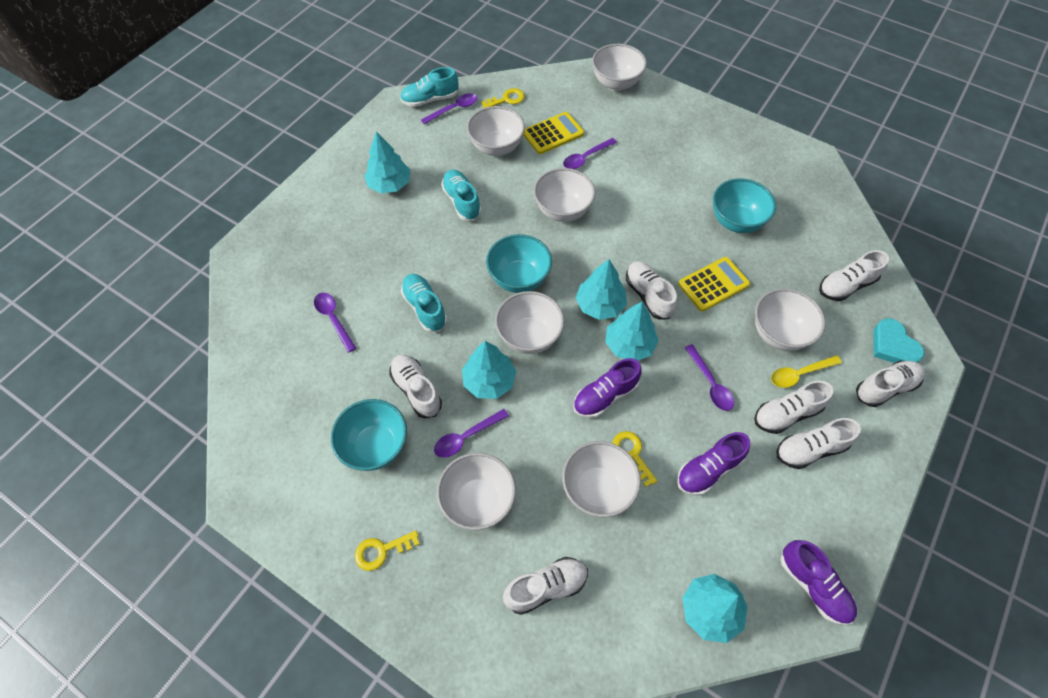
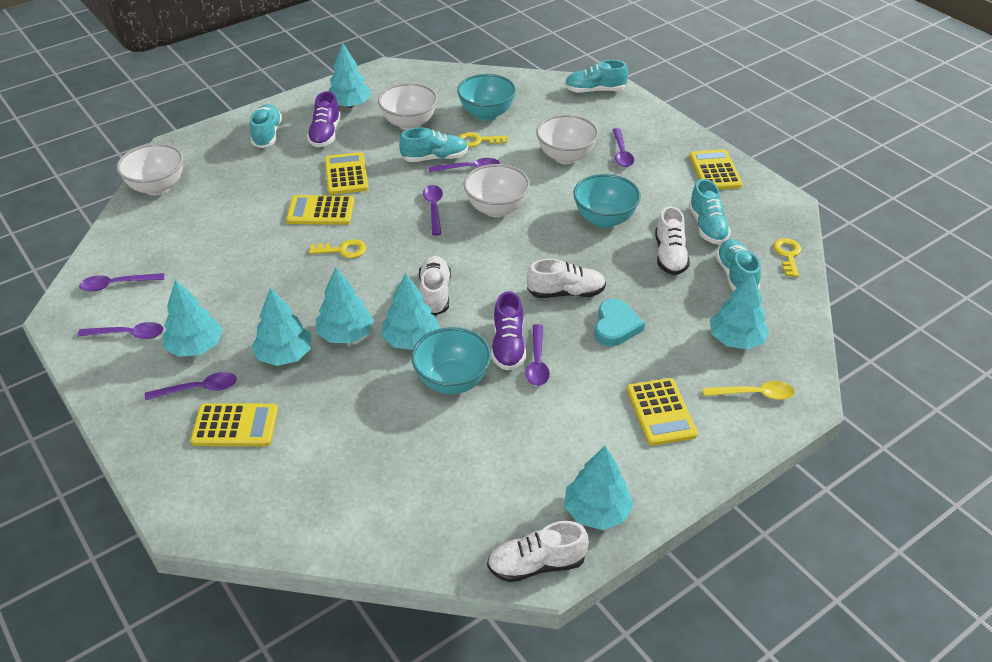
purple shoe: [573,358,642,418] [677,432,750,495] [781,540,857,625] = 3 -> [307,91,341,147] [491,291,526,371] = 2
purple spoon: [314,293,356,353] [421,93,477,124] [434,409,509,458] [563,138,617,169] [685,344,734,411] = 5 -> [78,322,164,339] [79,273,164,291] [145,372,237,400] [423,185,443,236] [428,158,500,172] [525,324,550,386] [612,128,634,167] = 7
turquoise shoe: [400,67,459,107] [401,274,447,332] [441,169,482,221] = 3 -> [250,104,282,148] [399,127,468,162] [565,60,628,93] [689,179,731,244] [715,239,761,291] = 5
turquoise tree: [364,131,410,193] [462,341,516,399] [576,259,627,320] [605,302,659,361] [682,574,748,643] = 5 -> [162,280,223,357] [252,288,311,366] [316,267,374,343] [329,42,371,108] [381,273,440,350] [564,446,634,530] [710,272,769,350] = 7
white bowl: [437,453,516,530] [467,106,525,156] [495,291,564,354] [534,168,596,222] [562,441,641,517] [592,44,647,91] [755,288,826,351] = 7 -> [117,143,183,196] [378,83,438,130] [464,164,530,217] [536,114,599,164] = 4
white shoe: [389,355,442,418] [503,557,588,615] [626,261,677,319] [754,380,833,434] [776,418,861,469] [819,250,889,301] [856,361,925,407] = 7 -> [419,256,451,316] [487,521,589,582] [527,259,606,298] [655,206,690,275] = 4
yellow calculator: [523,112,584,154] [678,257,750,312] = 2 -> [190,403,278,446] [286,195,355,225] [325,152,369,195] [627,378,698,446] [689,149,743,190] = 5

